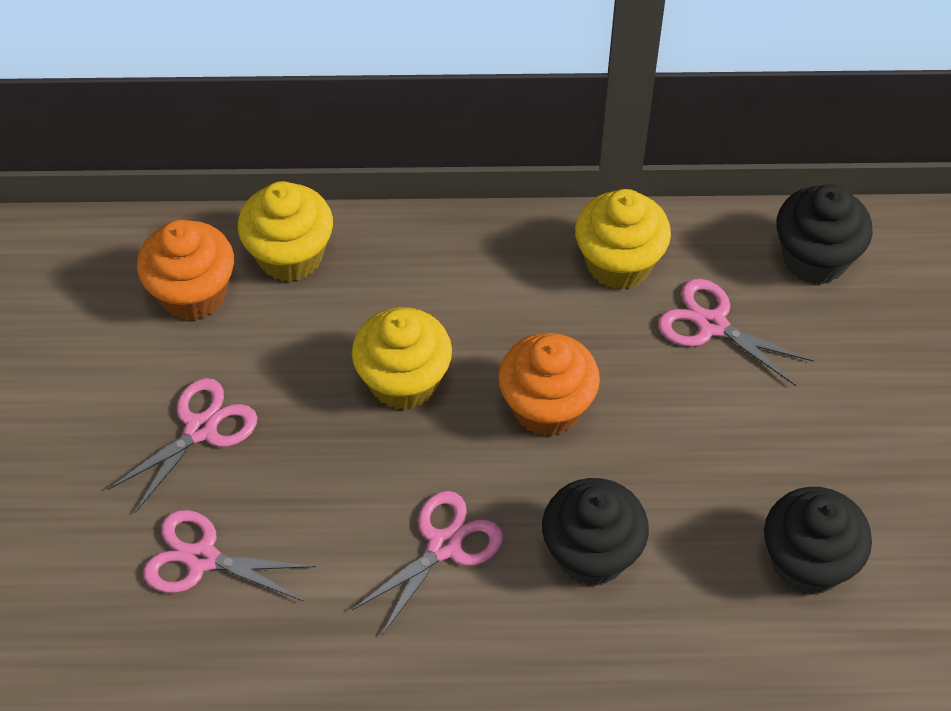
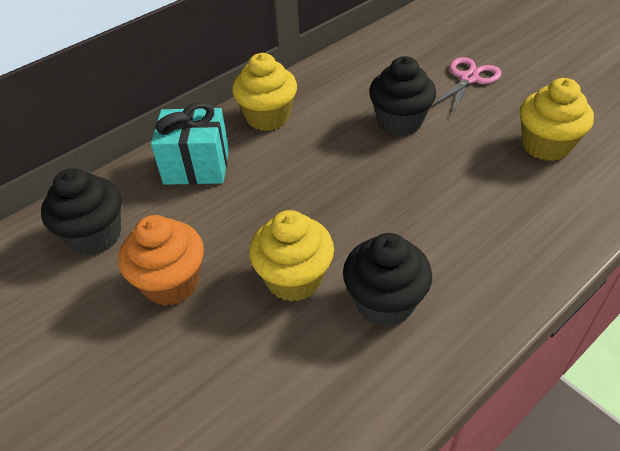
orange cupcake: [137,220,234,320] [498,333,600,436] = 2 -> [118,215,204,306] = 1
pink scissors: [108,378,257,513] [143,510,316,601] [352,491,503,636] [658,279,814,386] = 4 -> [431,57,501,115] = 1
turquoise gift: none = 0 -> [151,102,229,185] = 1

